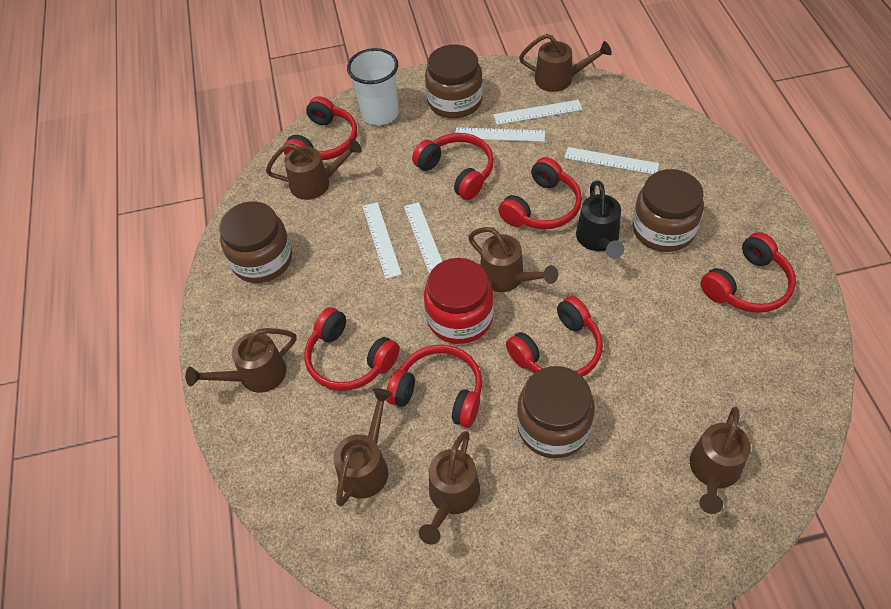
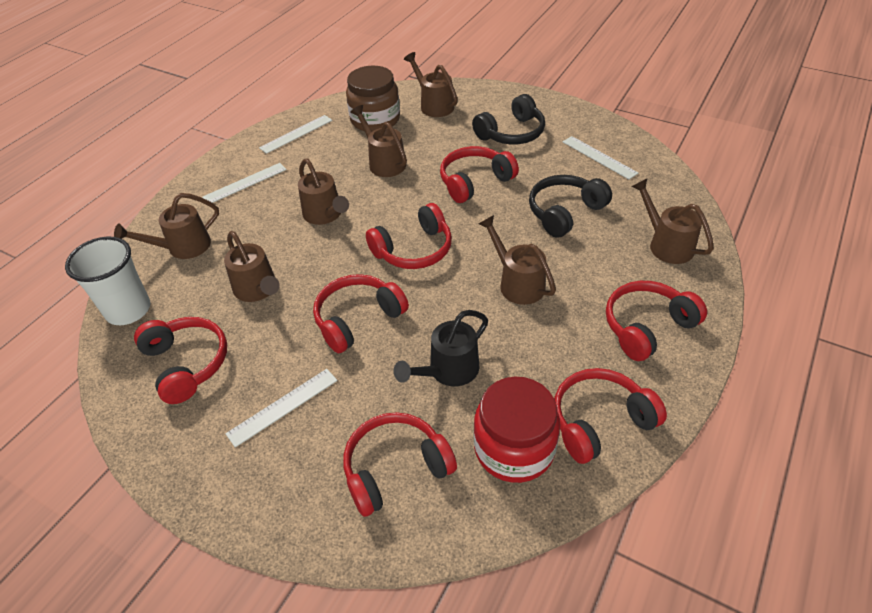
black headphones: none = 0 -> [472,94,545,145] [529,175,612,238] = 2
brown jar: [219,201,292,283] [425,44,483,119] [517,366,595,458] [633,169,704,252] = 4 -> [346,66,400,131] = 1
white ruler: [362,202,402,279] [404,202,442,274] [456,127,545,142] [493,100,583,125] [565,147,659,174] = 5 -> [202,163,287,203] [225,369,338,448] [259,115,332,154] [563,136,638,179] = 4

